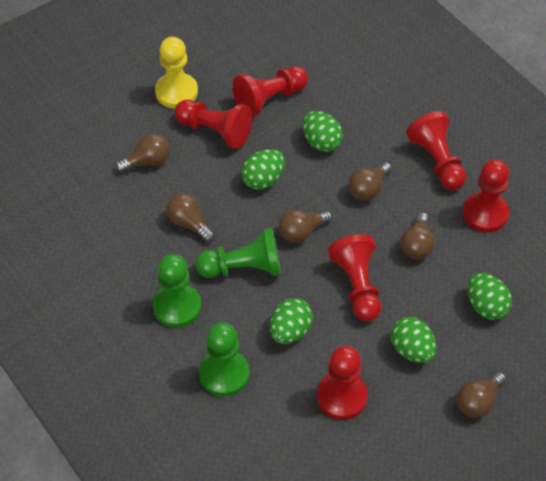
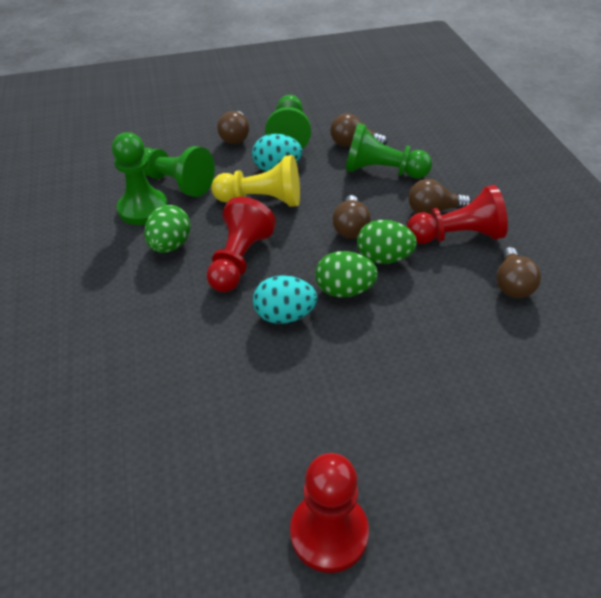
brown light bulb: [115,133,170,173] [166,193,215,242] [279,209,332,243] [348,162,392,201] [400,212,435,259] [457,371,506,418] = 6 -> [217,111,249,144] [330,113,387,147] [333,195,371,239] [408,179,471,214] [496,247,541,298] = 5
green egg: [241,149,285,190] [270,298,313,344] [302,111,343,152] [391,317,436,363] [468,273,512,320] = 5 -> [144,205,191,253] [315,251,378,297] [357,220,417,264] = 3
green pawn: [153,254,201,328] [196,228,281,278] [199,322,250,397] = 3 -> [112,132,168,225] [143,146,215,197] [265,95,311,149] [345,123,432,178] = 4
red pawn: [175,100,252,149] [233,66,308,117] [317,345,368,420] [328,234,381,322] [406,111,467,190] [463,159,510,232] = 6 -> [207,197,276,292] [290,453,369,573] [407,185,508,244] = 3
turquoise egg: none = 0 -> [252,134,302,172] [253,275,317,324] = 2

